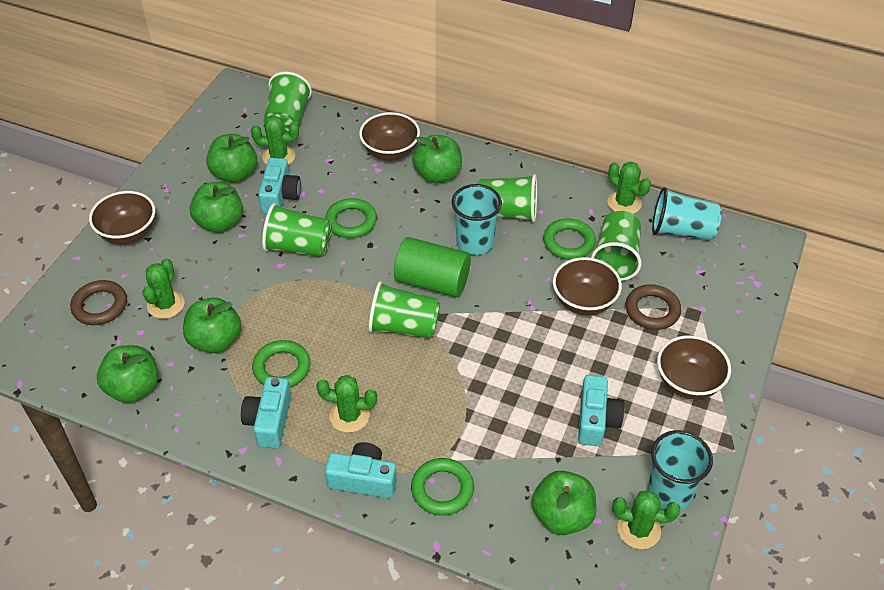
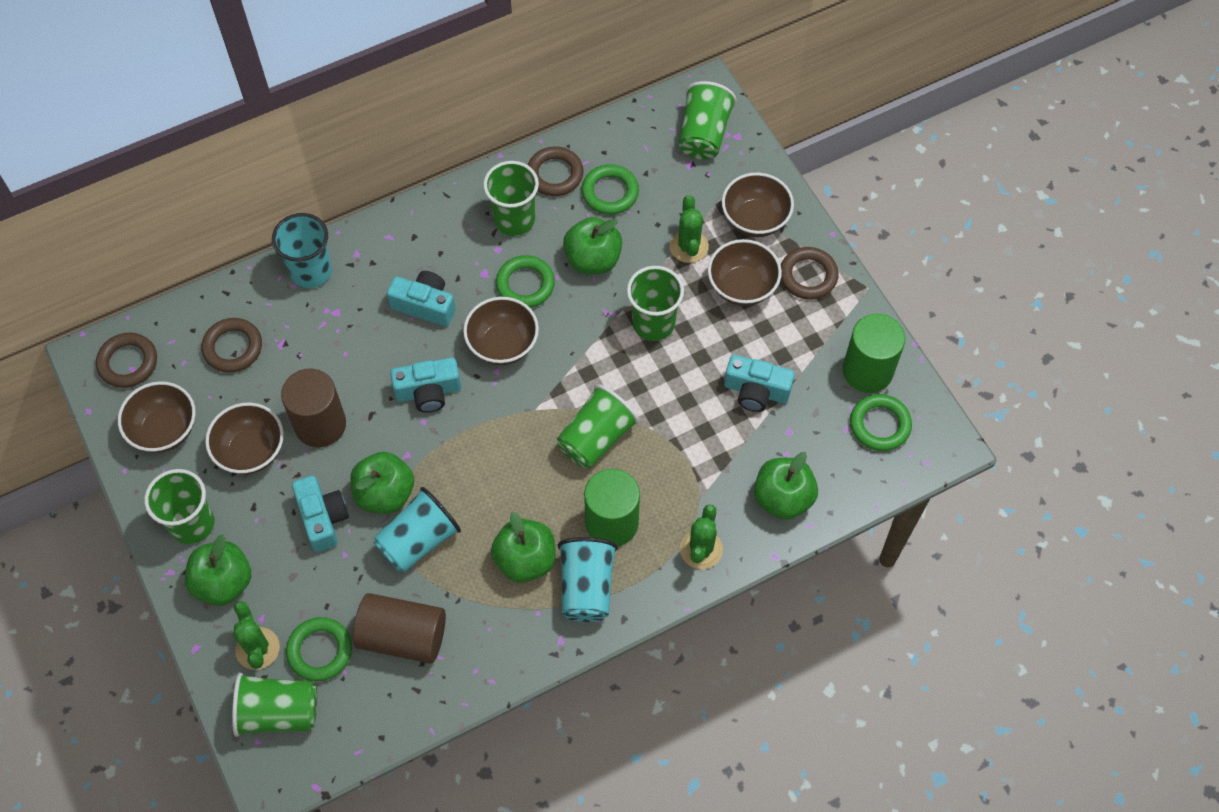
brown bowl: [89,191,155,244] [359,112,420,161] [553,257,622,315] [657,335,731,399] = 4 -> [118,381,196,453] [205,402,284,475] [463,297,539,365] [708,239,782,306] [722,173,794,237] = 5
brown cylinder: none = 0 -> [281,369,346,448] [353,593,446,664] = 2
brown ring: [70,280,127,325] [625,284,681,330] = 2 -> [96,333,157,388] [201,318,262,373] [528,146,583,196] [781,247,839,300] = 4
green apple: [97,345,159,403] [183,297,241,353] [190,182,243,233] [206,134,257,183] [412,135,462,183] [531,471,596,535] = 6 -> [185,534,251,606] [351,452,414,514] [491,511,556,583] [563,217,622,274] [754,452,818,520] = 5
green cactus: [143,258,185,319] [251,115,299,165] [316,375,377,433] [608,162,651,214] [612,490,680,549] = 5 -> [233,601,280,670] [670,195,709,263] [680,504,723,569] = 3
green cup: [262,203,332,257] [263,72,312,132] [368,281,440,339] [476,174,537,222] [591,211,642,281] = 5 -> [144,469,214,544] [232,673,317,737] [483,161,539,236] [557,384,639,468] [627,266,684,341] [679,81,737,160] = 6
green cylinder: [394,237,471,297] = 1 -> [584,469,640,546] [843,314,905,393] = 2

